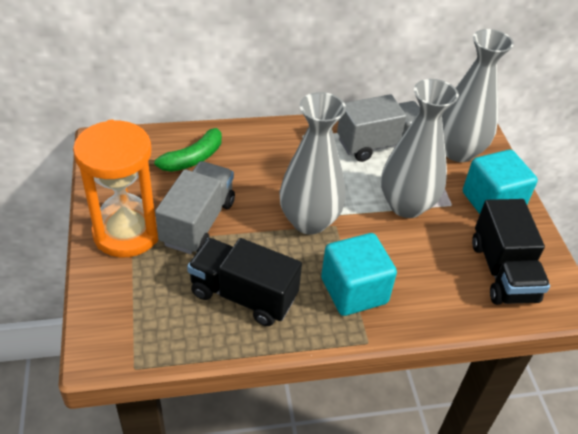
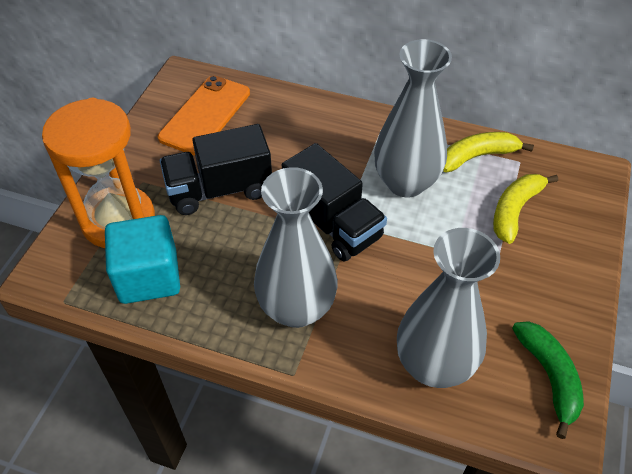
grey truck: [155,161,235,254] [337,94,420,162] = 2 -> none = 0
orange phone: none = 0 -> [158,76,250,156] = 1
turquoise cube: [321,233,397,316] [463,150,538,214] = 2 -> [105,215,180,304] = 1
yellow banana: none = 0 -> [443,132,534,172] [493,174,558,244] = 2

